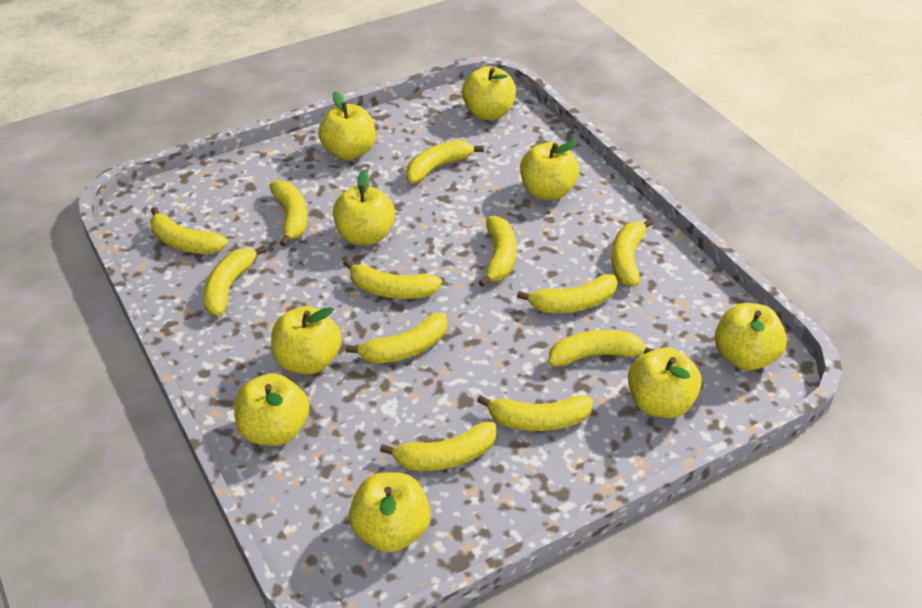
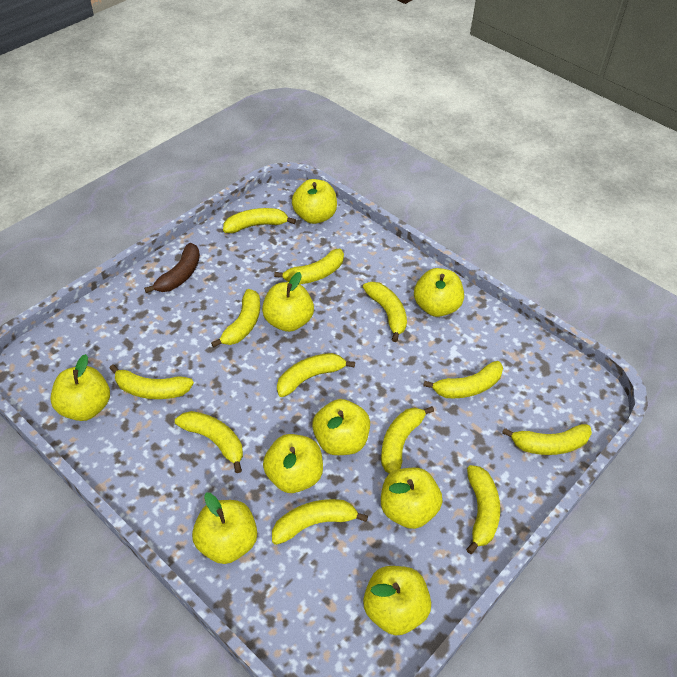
brown banana: none = 0 -> [144,243,200,293] = 1

